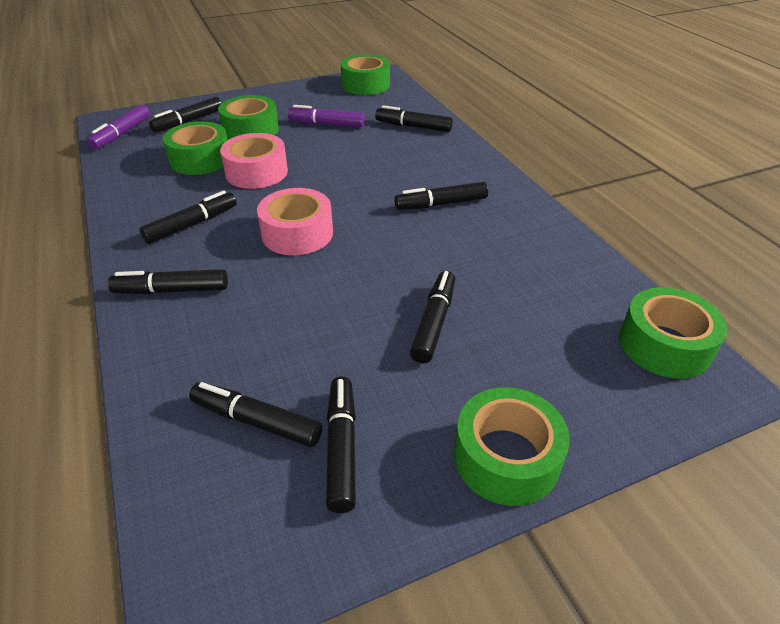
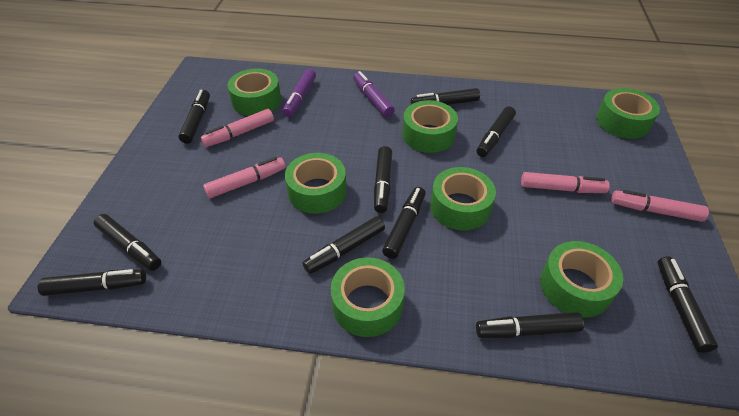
black marker: [108,269,228,294] [139,191,237,244] [149,97,222,133] [189,382,322,447] [326,377,356,513] [375,105,453,132] [394,182,488,210] [410,271,455,363] = 8 -> [38,269,146,296] [94,214,161,271] [178,90,210,144] [303,216,385,274] [374,146,392,213] [382,187,426,259] [411,88,480,105] [476,312,584,338] [477,106,516,157] [658,256,718,353] = 10
green tape: [163,121,227,175] [218,95,279,140] [341,54,390,95] [454,387,570,506] [619,287,727,379] = 5 -> [227,68,281,116] [285,153,347,214] [331,257,405,337] [402,100,458,153] [430,167,496,230] [540,241,623,318] [596,88,660,139] = 7
pink marker: none = 0 -> [201,109,274,147] [203,157,286,198] [521,172,610,193] [611,190,709,222] = 4
pink tape: [220,133,288,189] [257,188,333,255] = 2 -> none = 0

